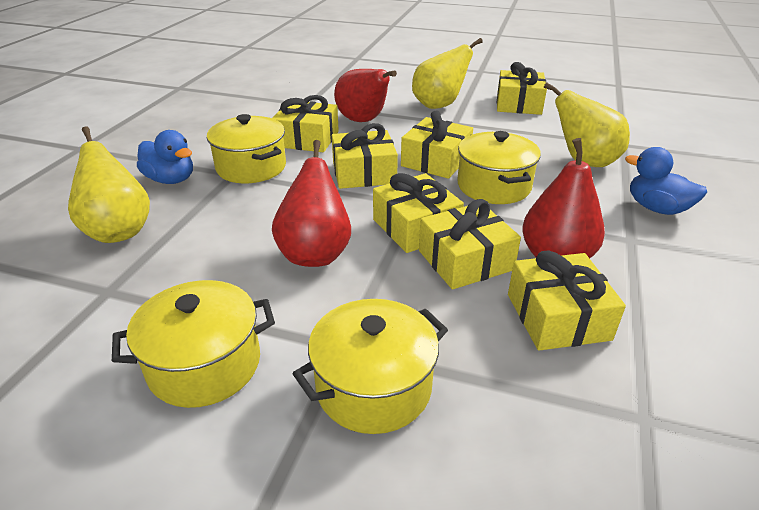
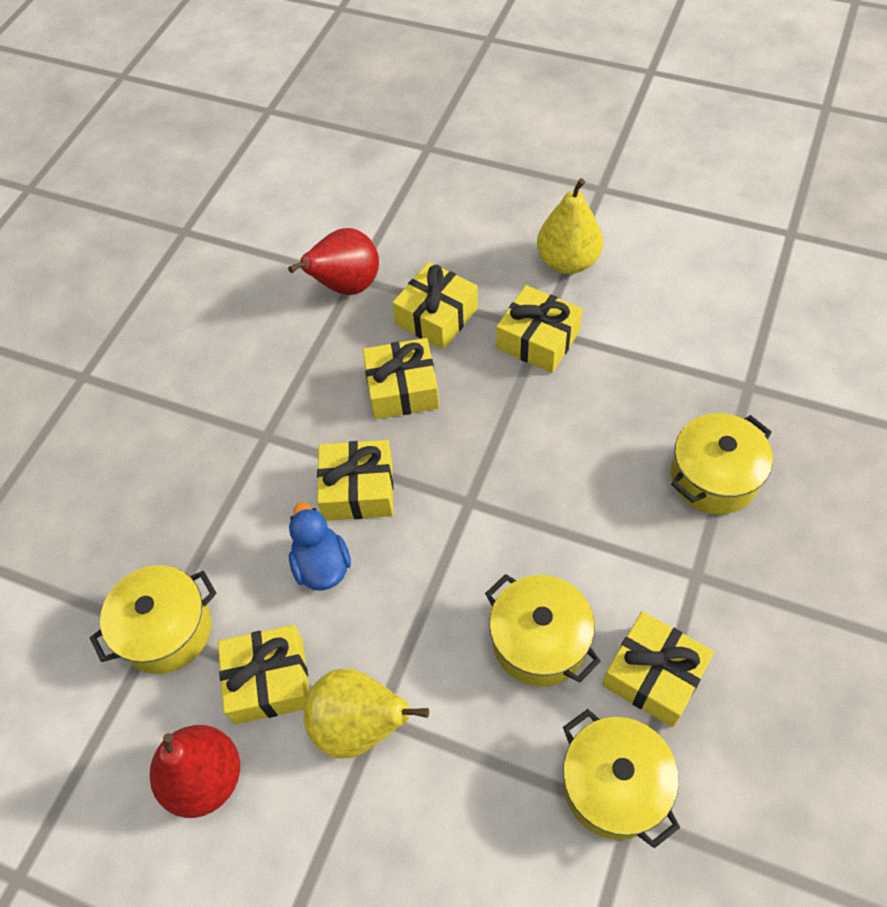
blue duck: [137,130,193,184] [625,147,707,215] = 2 -> [289,502,351,591] = 1
red pear: [272,140,351,267] [334,69,397,122] [522,138,605,258] = 3 -> [150,725,240,818] [288,228,379,295] = 2
yellow gift: [272,95,339,152] [332,123,398,189] [373,173,464,253] [401,110,473,179] [419,199,521,290] [497,62,547,115] [508,250,626,351] = 7 -> [218,625,310,724] [317,440,394,521] [363,338,439,419] [393,262,478,349] [496,285,583,373] [602,611,714,727] = 6
yellow pear: [68,126,150,243] [412,38,483,109] [543,82,630,167] = 3 -> [303,669,429,759] [537,178,603,274] = 2

